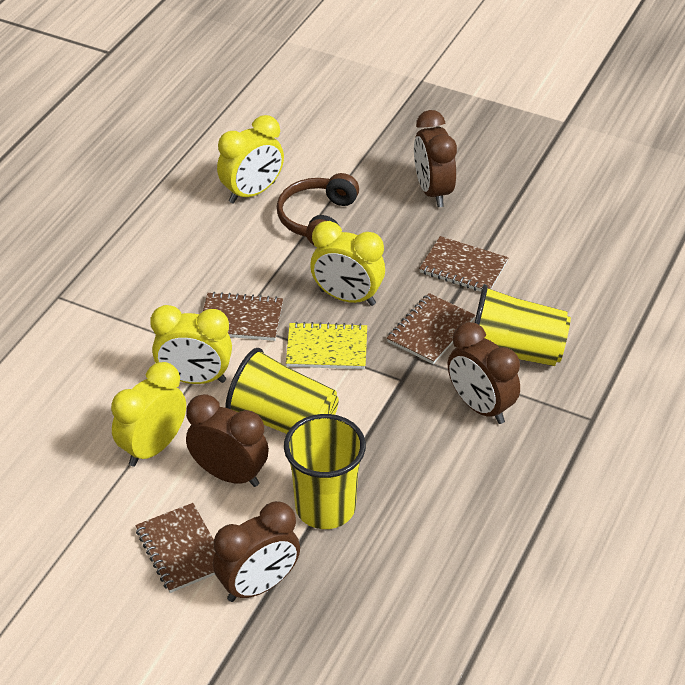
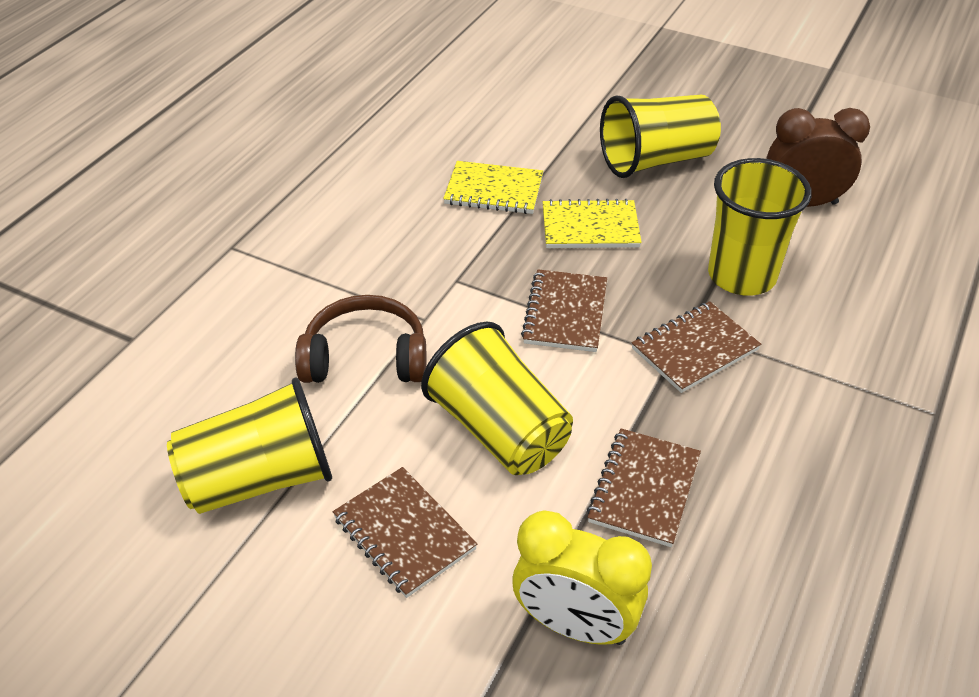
brown clock: [186,394,269,487] [213,501,300,602] [414,110,457,207] [448,322,520,424] = 4 -> [766,108,870,207] = 1
yellow clock: [111,362,186,467] [150,305,232,384] [217,115,284,203] [310,221,385,306] = 4 -> [512,510,652,645] = 1
yellow cup: [225,348,339,434] [284,414,366,529] [475,285,571,366] = 3 -> [167,377,332,514] [421,322,573,475] [600,95,721,178] [708,158,812,296] = 4
yellow notebook: [286,322,367,369] = 1 -> [443,161,543,214] [543,199,642,248] = 2

